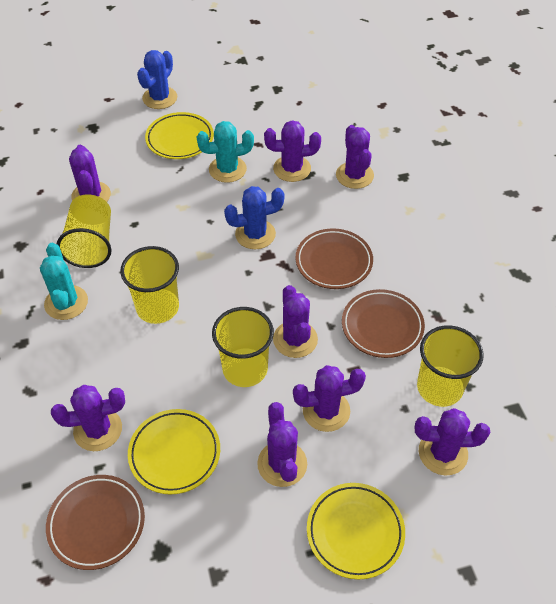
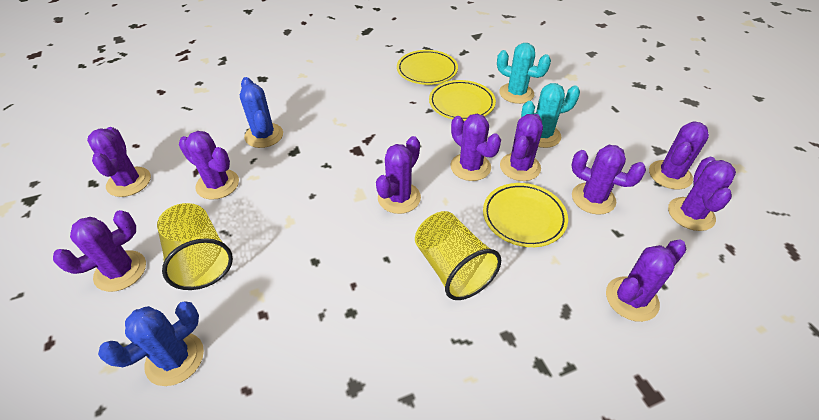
brown plate: [46,475,145,570] [296,228,373,289] [342,289,425,358] = 3 -> none = 0
purple cactus: [51,385,125,451] [69,145,111,202] [257,402,307,487] [264,120,321,182] [273,285,318,358] [293,365,366,432] [336,125,374,189] [415,408,490,476] = 8 -> [53,210,146,292] [87,127,151,197] [179,131,239,200] [376,136,421,214] [450,114,501,181] [500,114,543,181] [571,145,646,215] [606,239,687,322] [649,121,709,190] [668,157,736,231] = 10
yellow cup: [57,194,112,268] [120,246,179,324] [212,307,274,387] [417,325,484,407] = 4 -> [157,203,233,290] [415,211,501,300] = 2

